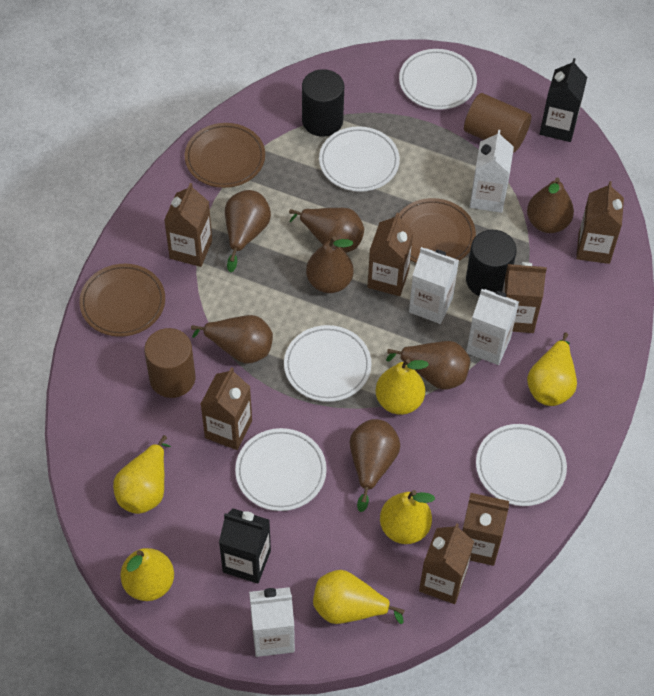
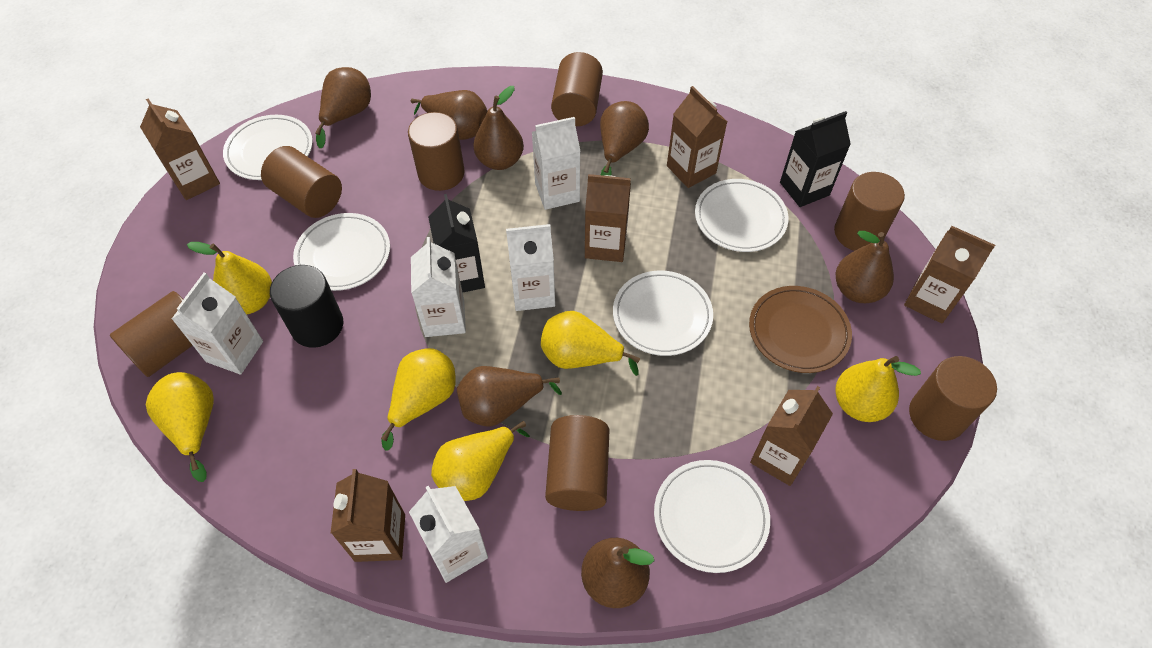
black cylinder: [302,69,344,137] [466,230,516,296] = 2 -> [270,265,343,348] = 1
brown carton: [164,183,212,267] [201,367,252,450] [367,213,413,296] [419,523,474,604] [462,493,509,566] [502,262,547,333] [576,181,624,264] = 7 -> [140,99,220,200] [331,469,405,562] [585,174,631,262] [667,86,727,188] [750,386,833,486] [904,226,995,324] = 6
brown cylinder: [144,328,195,398] [464,93,531,153] = 2 -> [110,291,193,377] [261,146,342,218] [408,112,464,191] [545,415,610,511] [551,52,603,126] [834,172,905,251] [909,356,997,441] = 7
brown plate: [79,264,165,337] [185,123,265,188] [399,198,476,263] = 3 -> [749,286,852,373] = 1
white carton: [249,587,295,657] [409,247,459,324] [466,289,519,365] [470,130,514,213] = 4 -> [172,273,263,375] [409,485,488,583] [411,237,466,337] [506,224,555,311] [532,117,580,210] = 5

